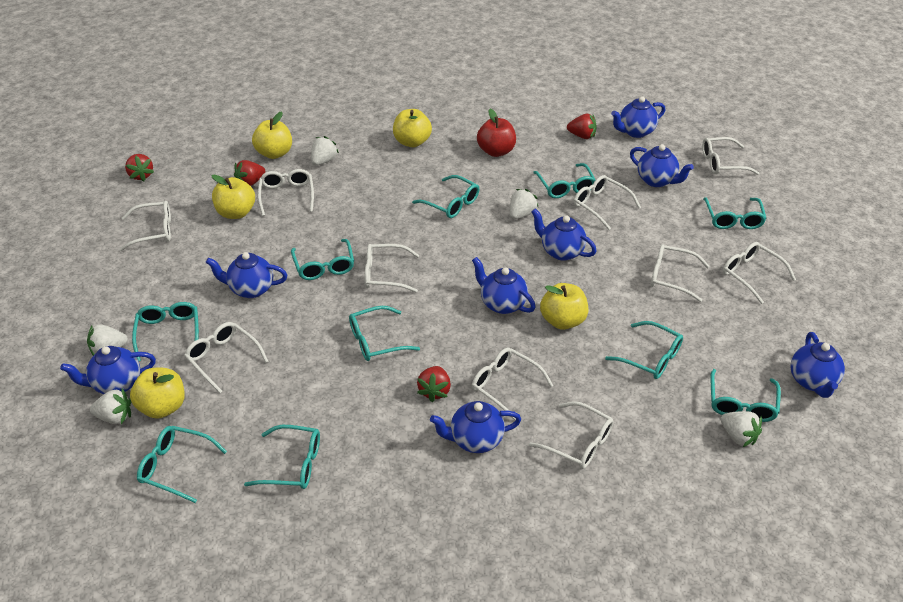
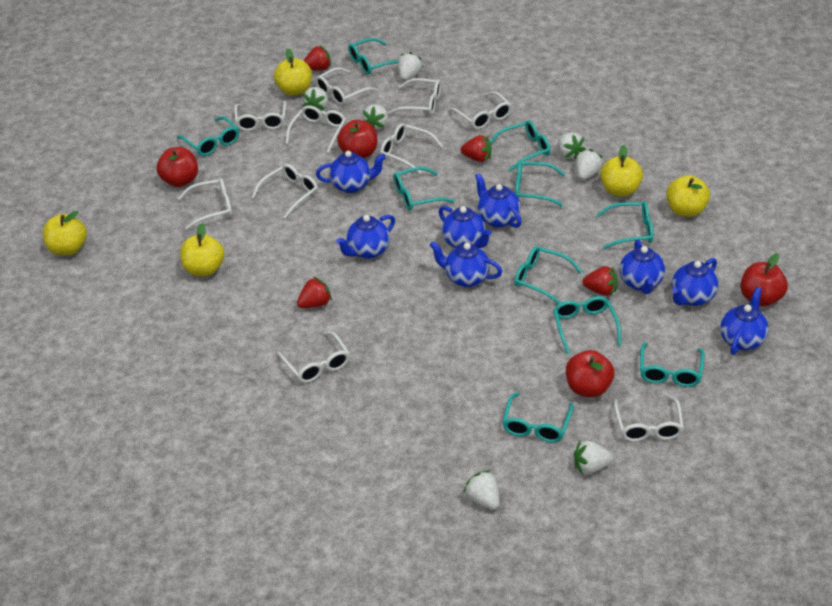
red apple: [477,109,516,157] = 1 -> [157,147,198,187] [337,120,377,158] [566,350,614,397] [740,253,788,307] = 4
white strawberry: [87,325,128,356] [90,388,131,424] [311,136,339,166] [510,189,538,219] [721,411,762,447] = 5 -> [303,87,328,111] [363,104,388,130] [398,52,423,81] [463,470,500,510] [558,132,586,160] [574,441,613,475] [576,149,603,180] = 7

